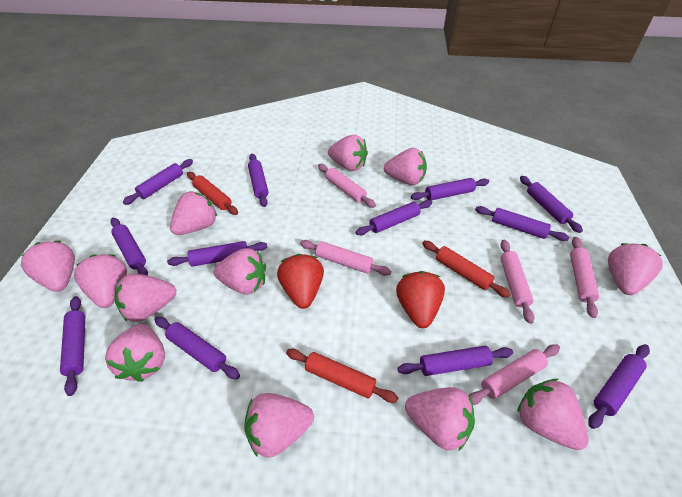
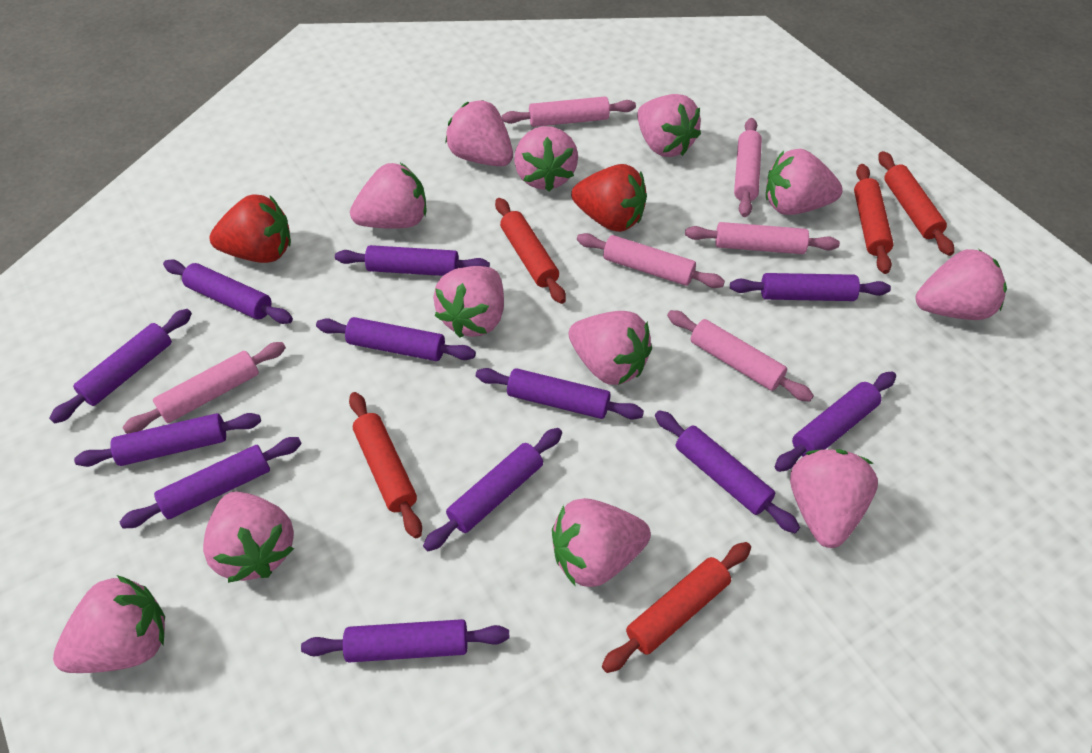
pink rolling pin: [300,240,391,276] [318,164,376,208] [468,344,560,405] [500,240,534,324] [570,237,599,318] = 5 -> [122,342,286,434] [502,97,636,127] [577,233,725,288] [667,310,814,402] [685,222,840,254] [734,118,762,217] = 6
red rolling pin: [187,172,238,215] [286,349,399,403] [422,240,511,298] = 3 -> [349,392,422,538] [495,198,566,304] [602,542,751,673] [854,164,894,274] [878,151,954,256] = 5

